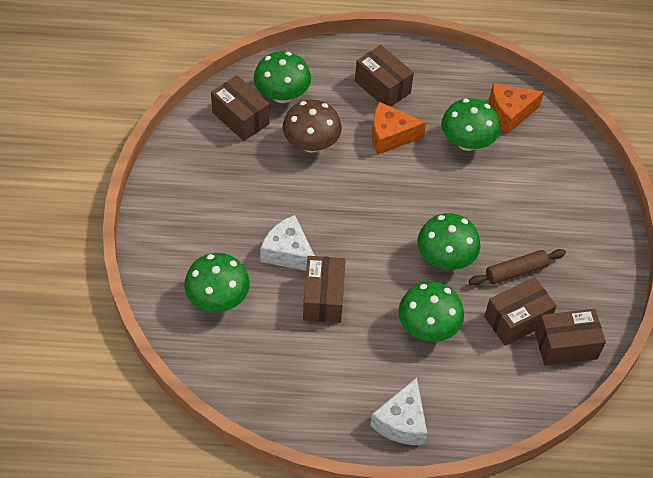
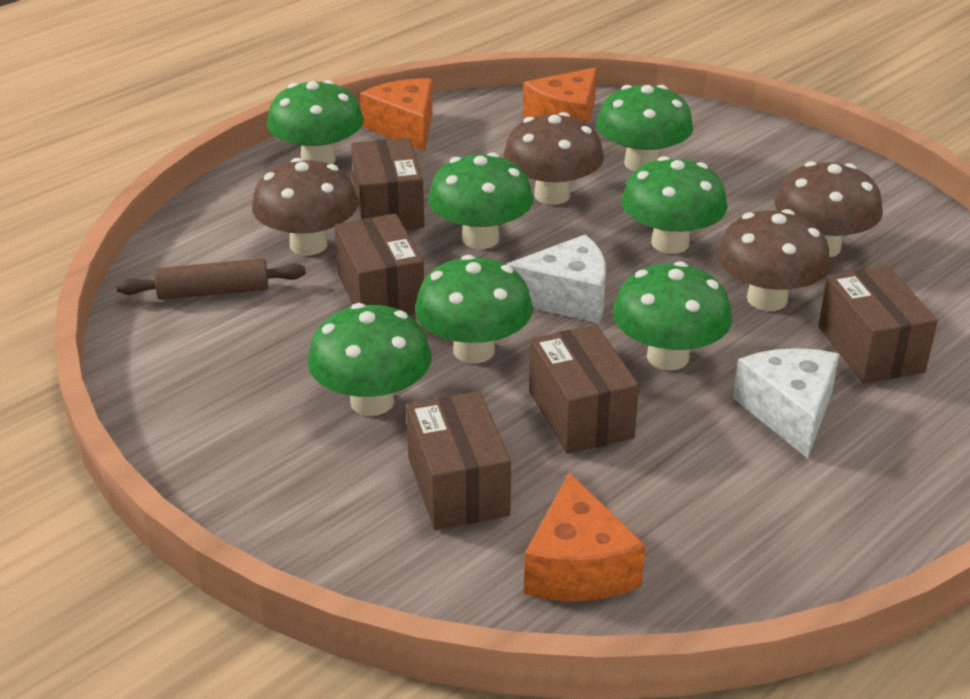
brown mushroom: [282,100,342,153] = 1 -> [252,158,358,255] [503,112,604,205] [717,209,830,311] [775,161,883,257] = 4
green mushroom: [184,253,250,312] [254,51,311,103] [399,281,464,342] [417,213,480,270] [441,98,500,151] = 5 -> [267,80,364,164] [307,303,432,416] [415,255,533,363] [428,152,533,249] [596,85,693,171] [613,261,732,370] [621,156,728,254] = 7
orange cheese: [372,102,426,155] [489,84,544,134] = 2 -> [360,78,433,151] [523,67,597,124] [524,472,646,602] = 3

